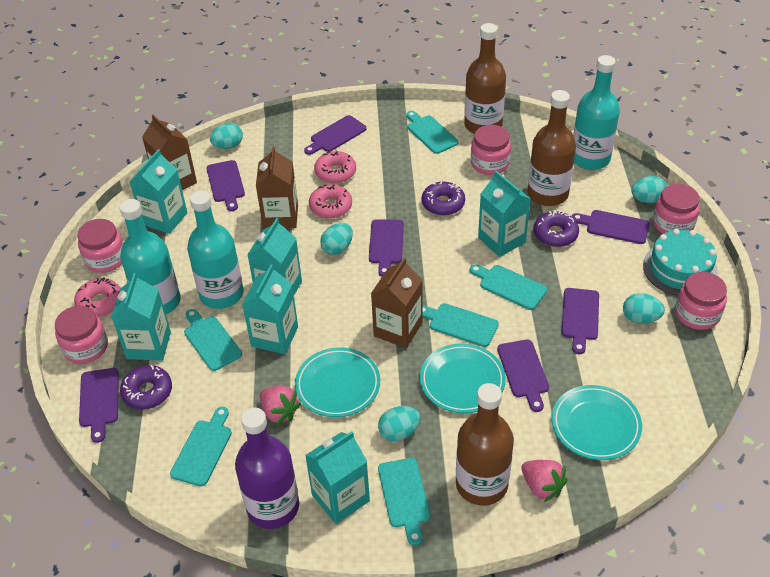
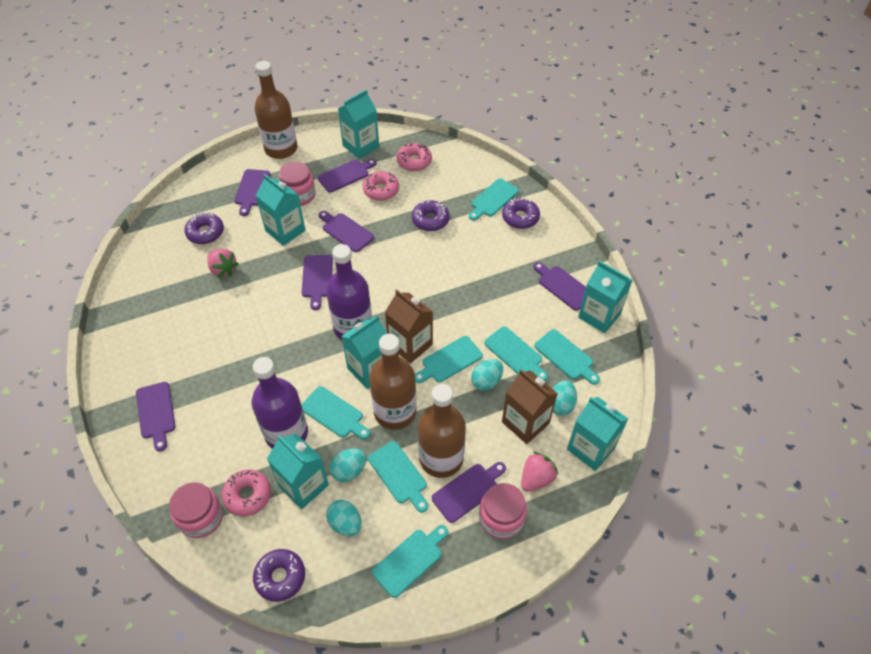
brown carton: [142,115,197,190] [256,146,298,229] [371,258,423,348] = 3 -> [385,290,433,364] [502,369,558,444] = 2
pink jar: [55,306,108,364] [77,219,123,273] [471,125,511,175] [653,183,700,234] [675,272,727,330] = 5 -> [169,482,223,538] [278,162,315,206] [479,483,527,539] = 3
purple bottle: [235,407,299,529] = 1 -> [252,357,308,449] [326,244,372,340] = 2
purple donut: [120,365,172,410] [422,182,465,216] [534,210,579,247] = 3 -> [185,212,224,244] [253,549,305,602] [412,200,450,231] [502,198,540,229] = 4
turquoise bottle: [120,199,181,314] [187,191,244,309] [573,55,620,170] = 3 -> none = 0
turquoise cake: [643,229,718,296] = 1 -> none = 0
turquoise cutting board: [170,407,232,486] [184,309,242,371] [378,458,430,546] [406,111,459,154] [422,303,499,347] [470,264,547,310] = 6 -> [301,386,370,439] [368,441,428,512] [372,525,448,598] [415,336,483,383] [469,179,519,221] [484,326,548,381] [534,329,600,385] = 7
turquoise egg: [210,123,243,149] [320,223,353,255] [378,406,421,441] [623,293,665,324] [632,176,667,203] = 5 -> [326,500,362,536] [330,448,366,482] [471,359,503,391] [552,380,577,416] = 4
turquoise plate: [295,347,380,417] [420,343,506,413] [552,385,642,460] = 3 -> none = 0

